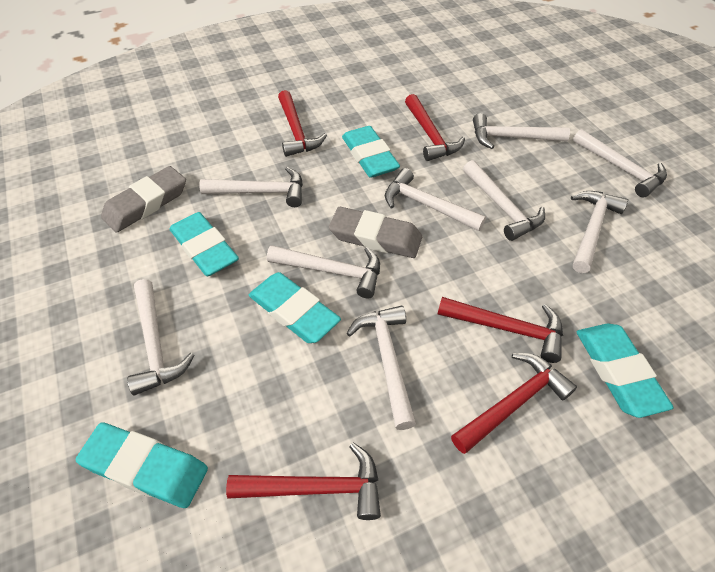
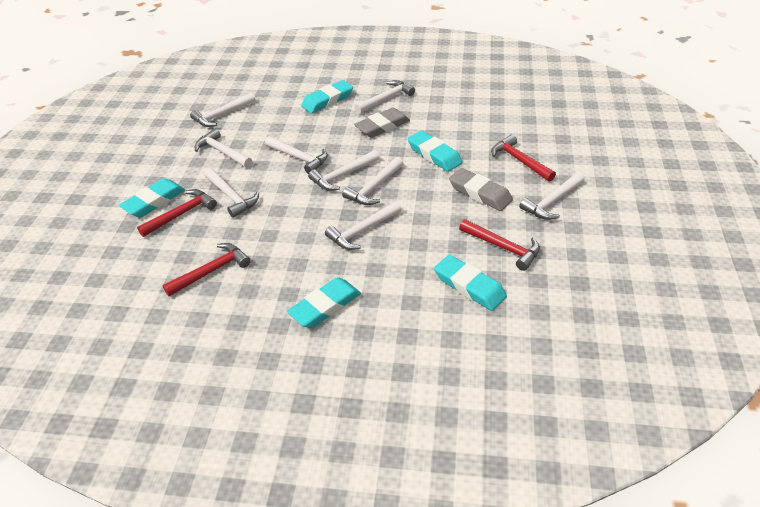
red hammer: [226,443,381,520] [278,90,327,157] [405,94,465,161] [437,297,563,363] [451,353,577,454] = 5 -> [137,189,217,237] [162,243,251,296] [459,219,540,271] [491,135,556,182] = 4

